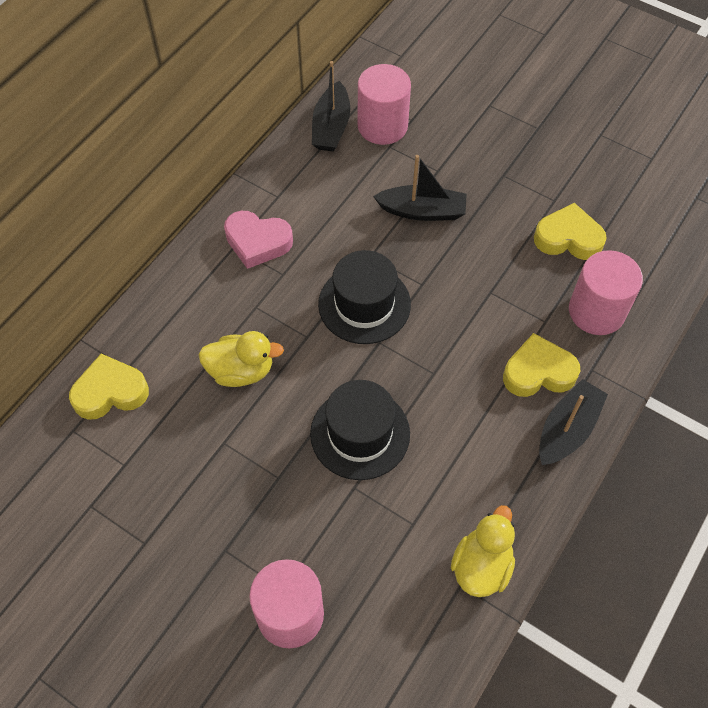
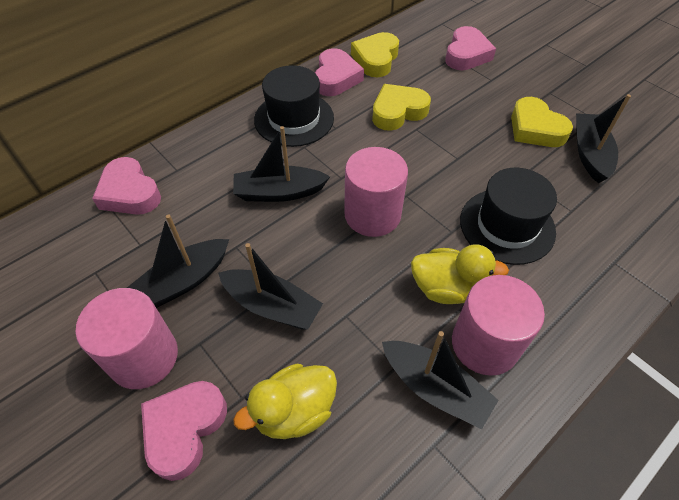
black boat: [312,61,350,151] [373,155,467,221] [539,379,608,465] = 3 -> [127,214,229,308] [218,243,323,330] [233,126,330,202] [382,331,499,429] [576,94,631,183] = 5
pink heart: [224,211,293,269] = 1 -> [92,157,161,215] [141,381,227,481] [315,48,364,96] [445,26,496,70] = 4

